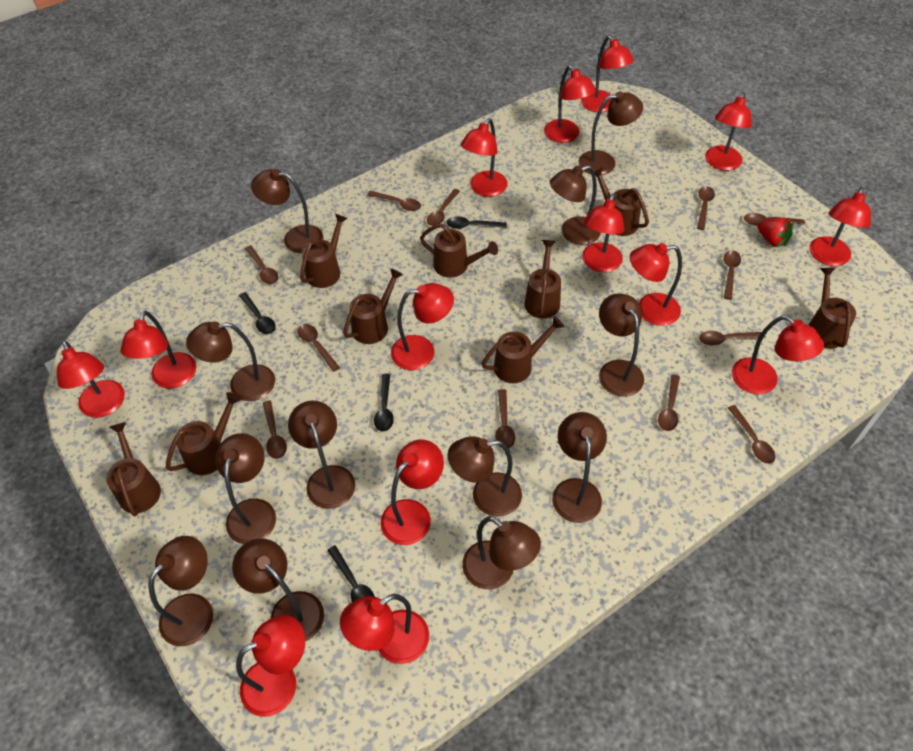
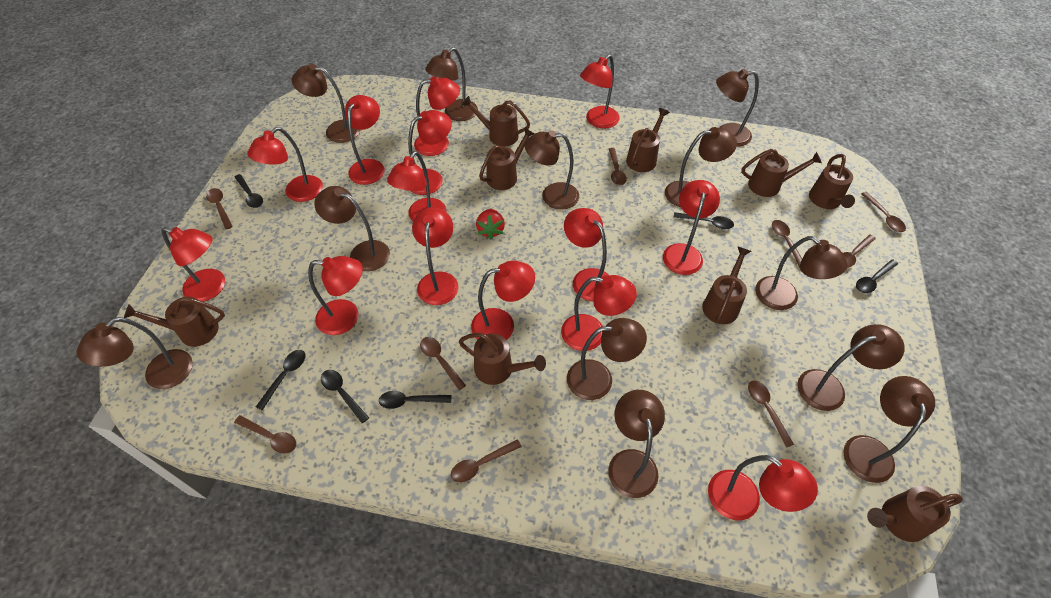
black spoon: [239,292,276,334] [327,545,375,602] [374,374,394,432] [446,216,507,229] = 4 -> [234,174,263,208] [256,350,306,411] [321,370,369,423] [379,391,451,409] [673,212,734,229] [856,259,898,293] = 6
brown spoon: [245,245,278,284] [263,400,287,459] [297,324,340,372] [367,191,421,211] [427,189,460,226] [495,389,515,449] [658,374,680,431] [697,186,715,230] [699,331,766,345] [724,250,741,300] [728,405,775,464] [744,213,805,225] = 12 -> [206,188,233,229] [234,415,296,454] [420,337,466,390] [451,439,522,482] [609,148,627,185] [748,380,794,448] [772,220,802,268] [843,235,876,268] [861,192,906,232] = 9

